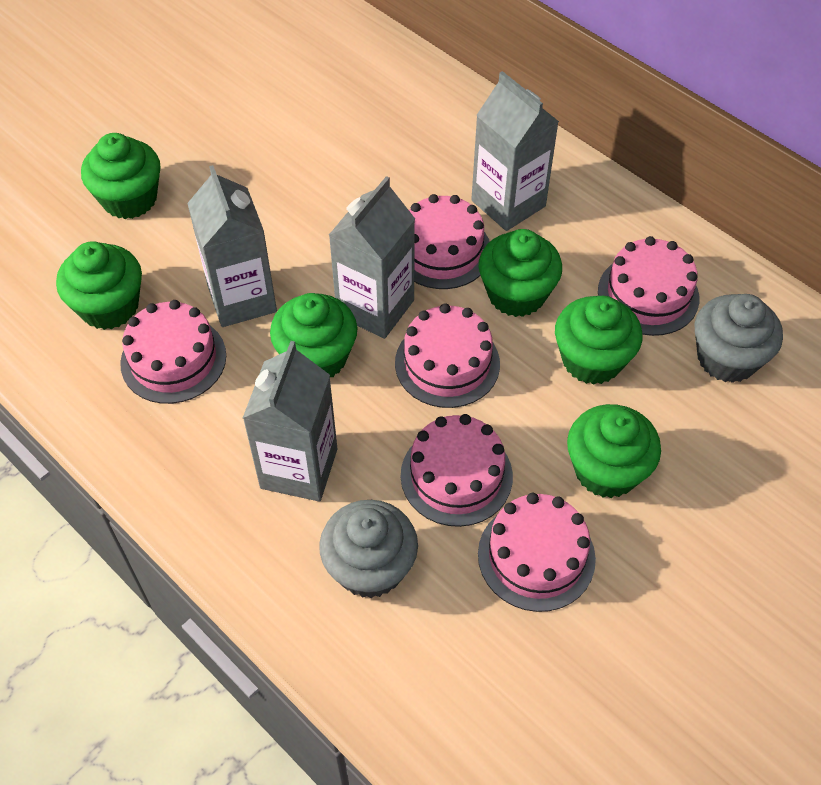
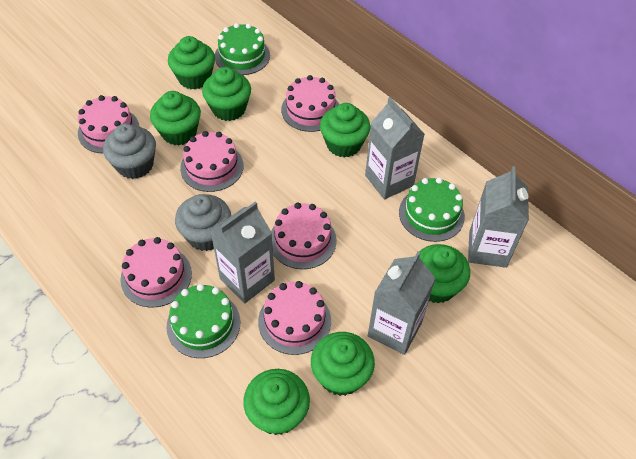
green cake: none = 0 -> [166,284,240,358] [215,23,270,75] [399,177,465,242] = 3
green cupcake: [56,241,142,330] [81,133,161,219] [270,293,357,377] [479,229,562,317] [555,296,642,385] [567,404,661,498] = 6 -> [150,91,201,146] [168,36,215,89] [202,67,251,121] [243,369,310,435] [311,332,375,396] [320,103,370,158] [419,244,470,303] = 7

